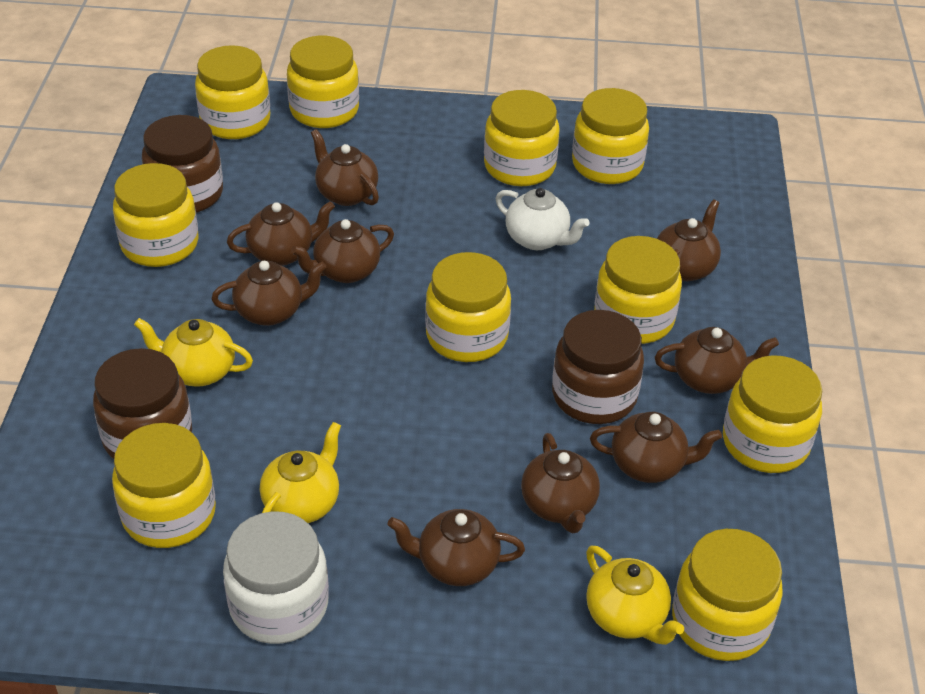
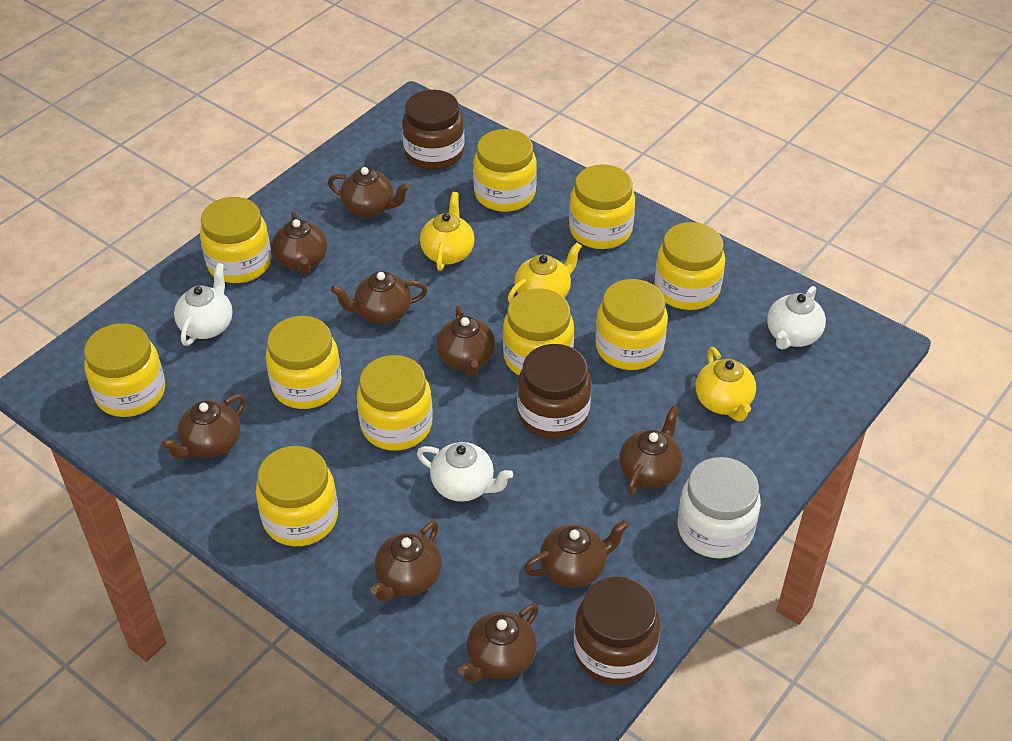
white teapot: [496,188,590,250] = 1 -> [174,263,233,346] [417,442,513,502] [767,286,826,350] = 3

